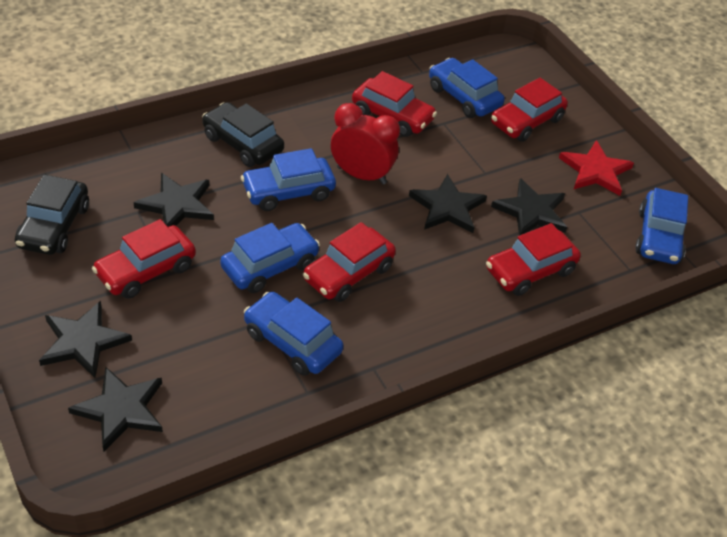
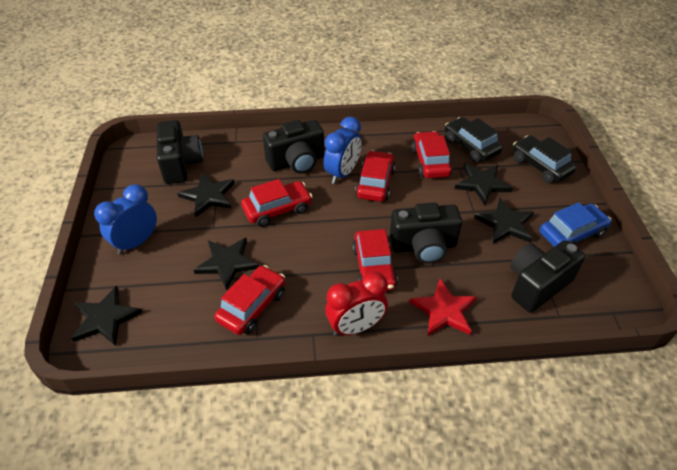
black camera: none = 0 -> [157,120,203,184] [263,120,324,174] [390,203,462,263] [510,240,585,313] = 4
blue car: [220,223,320,293] [241,148,336,211] [244,292,344,376] [429,58,505,118] [635,188,688,264] = 5 -> [540,202,611,247] = 1
blue clock: none = 0 -> [94,184,157,255] [324,117,362,184] = 2

